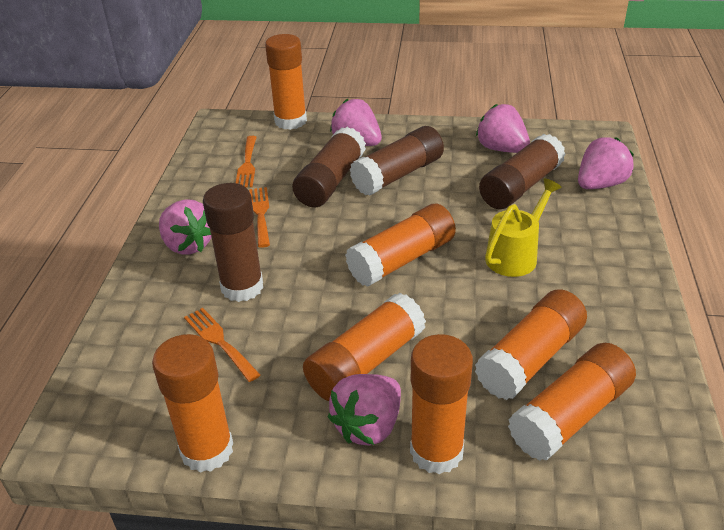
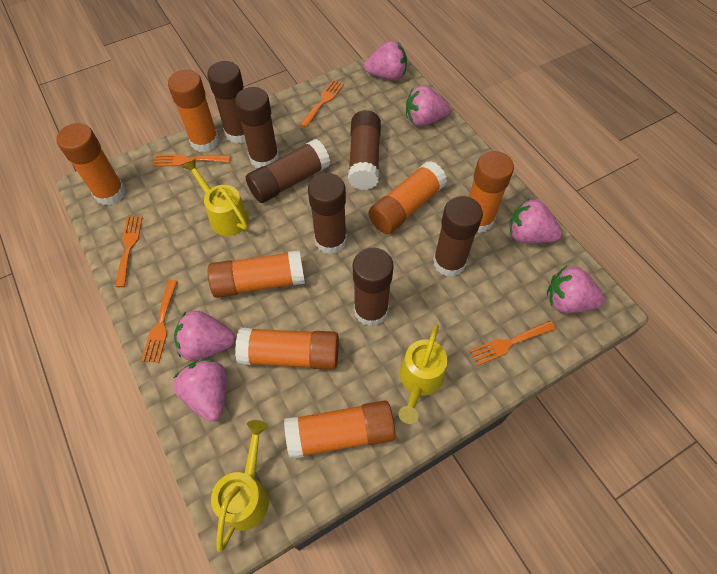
brown glue stick: [203,183,263,302] [292,127,366,207] [350,126,444,196] [479,134,566,209] = 4 -> [207,61,246,144] [235,87,279,168] [246,139,330,203] [308,173,347,254] [348,110,381,190] [353,248,394,327] [433,196,483,277] = 7
orange fork: [184,308,261,382] [236,136,257,187] [249,187,270,248] = 3 -> [115,216,143,287] [142,280,178,363] [153,154,230,167] [300,80,344,128] [469,321,556,366] = 5
pink strawberry: [159,199,211,255] [328,374,401,446] [330,99,382,146] [476,104,530,153] [578,137,634,189] = 5 -> [173,359,227,421] [174,311,236,361] [364,41,407,80] [406,85,451,126] [509,199,562,243] [547,266,605,313] = 6
yellow watering can: [485,178,562,277] = 1 -> [183,159,249,236] [211,420,269,552] [399,324,447,424] = 3

